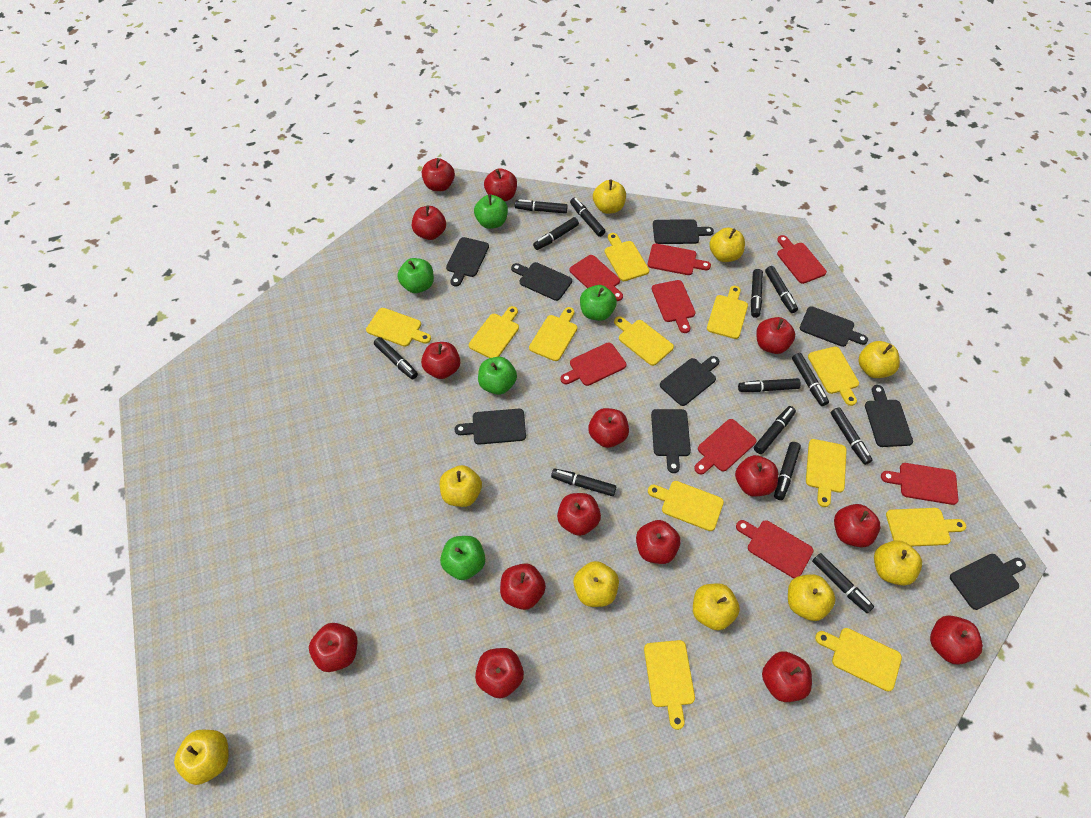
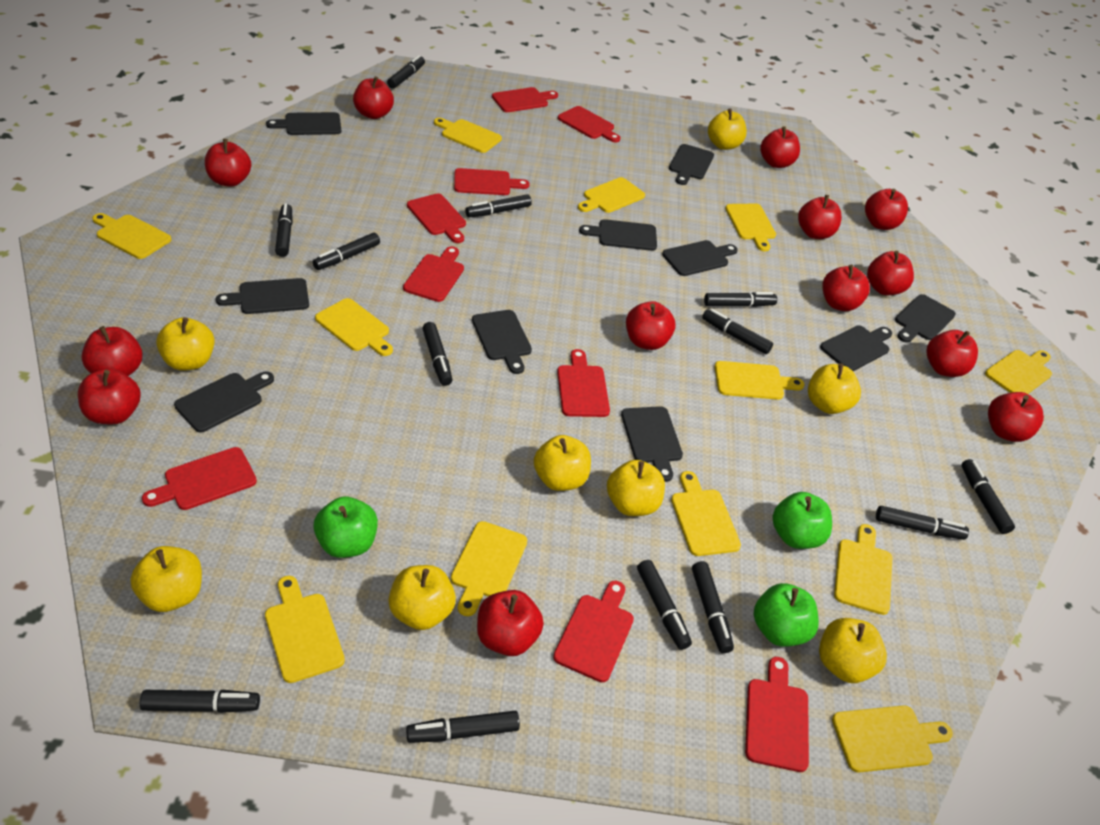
black cutting board: [446,237,489,287] [454,409,526,445] [511,262,572,301] [651,409,691,473] [653,219,714,244] [660,356,719,406] [800,306,868,347] [865,385,913,447] [950,554,1026,610] = 9 -> [174,372,274,432] [216,278,309,314] [266,112,341,135] [472,310,532,374] [579,219,657,251] [621,406,683,482] [662,240,738,276] [669,144,714,185] [820,325,892,371] [895,294,956,343] = 10
green apple: [397,258,434,293] [440,536,485,580] [474,194,508,229] [478,357,517,395] [580,285,617,321] = 5 -> [313,496,378,558] [754,583,819,647] [772,492,832,549] = 3
red apple: [309,623,357,672] [412,205,446,240] [421,342,460,379] [422,158,455,191] [475,648,524,698] [484,168,517,201] [500,563,546,610] [557,493,601,536] [588,408,629,448] [636,520,681,564] [735,455,778,496] [756,317,795,354] [762,651,812,702] [834,504,881,547] [930,615,983,665] = 15 -> [78,368,141,424] [81,326,143,376] [205,139,251,187] [353,76,394,119] [477,590,544,656] [626,301,676,350] [760,126,800,168] [798,195,842,239] [822,265,870,311] [865,189,908,230] [867,251,914,295] [927,330,978,377] [988,392,1044,442] = 13
red cutting board: [560,343,626,386] [569,255,623,301] [647,243,711,275] [652,280,695,333] [694,419,757,474] [736,520,813,578] [777,235,827,284] [881,463,958,505] = 8 -> [142,447,257,510] [403,246,464,302] [407,193,466,243] [454,168,530,195] [492,87,558,112] [553,581,634,682] [557,349,610,417] [558,106,621,142] [745,657,809,772] = 9
yellow apple: [174,730,229,785] [440,465,482,507] [573,561,619,607] [593,179,626,214] [693,583,740,630] [709,227,745,262] [788,574,836,621] [858,341,900,378] [874,540,922,586] = 9 -> [130,546,202,612] [156,317,215,371] [389,565,456,630] [534,435,591,491] [607,460,665,516] [708,108,747,150] [808,363,861,414] [819,618,887,683] = 8

